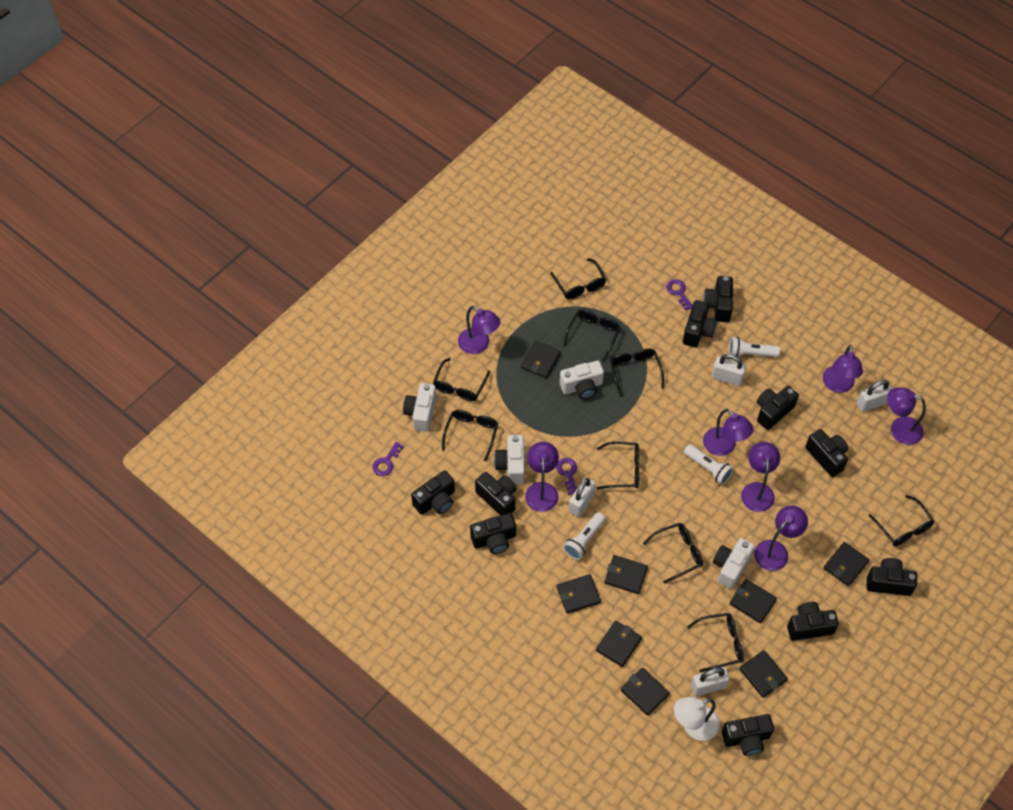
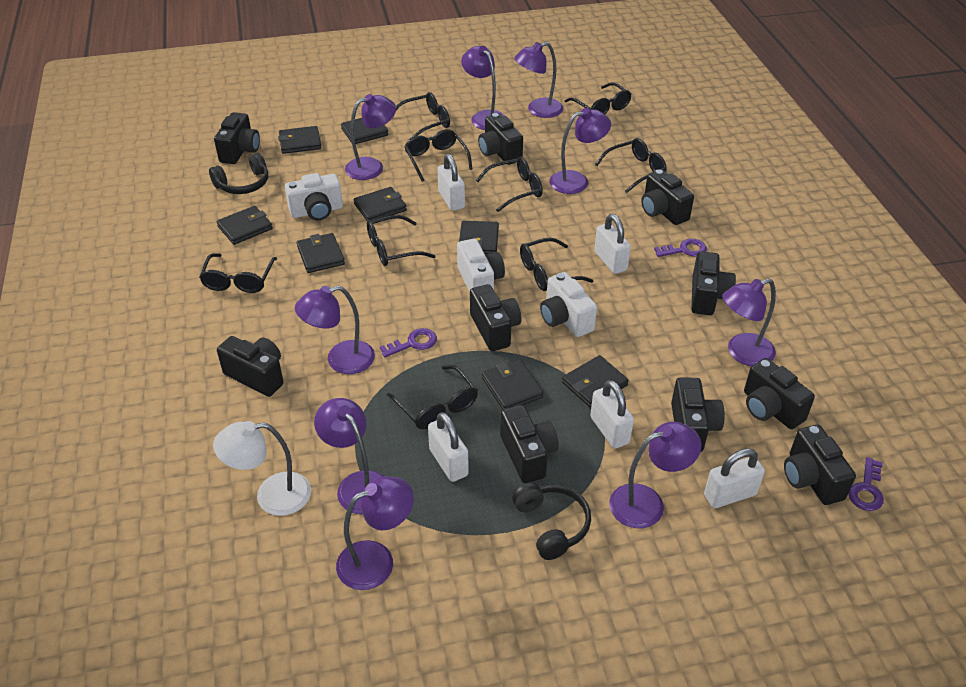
black headphones: none = 0 -> [209,153,268,194] [512,483,591,560] = 2
purple lamp: [458,306,500,354] [525,442,559,512] [703,409,754,456] [741,442,780,512] [754,505,808,571] [823,345,863,393] [887,387,926,445] = 7 -> [295,286,375,374] [314,398,384,514] [336,476,414,590] [345,94,396,180] [461,46,505,130] [514,42,563,118] [549,108,611,194] [609,422,701,529] [722,278,776,366] = 9
white camera: [403,383,436,432] [494,435,525,484] [560,361,604,399] [713,538,755,589] = 4 -> [285,173,343,221] [457,239,505,292] [540,272,597,337] = 3
white flashlight: [563,512,605,560] [684,444,734,485] [729,337,780,357] = 3 -> none = 0
white padlock: [569,478,596,517] [691,667,730,696] [712,354,746,386] [856,380,892,412] = 4 -> [428,412,469,482] [437,154,465,211] [590,380,634,448] [594,214,631,274] [704,448,765,508] = 5

